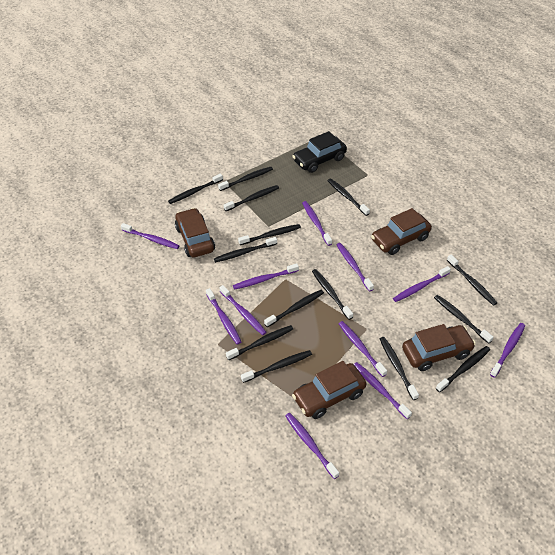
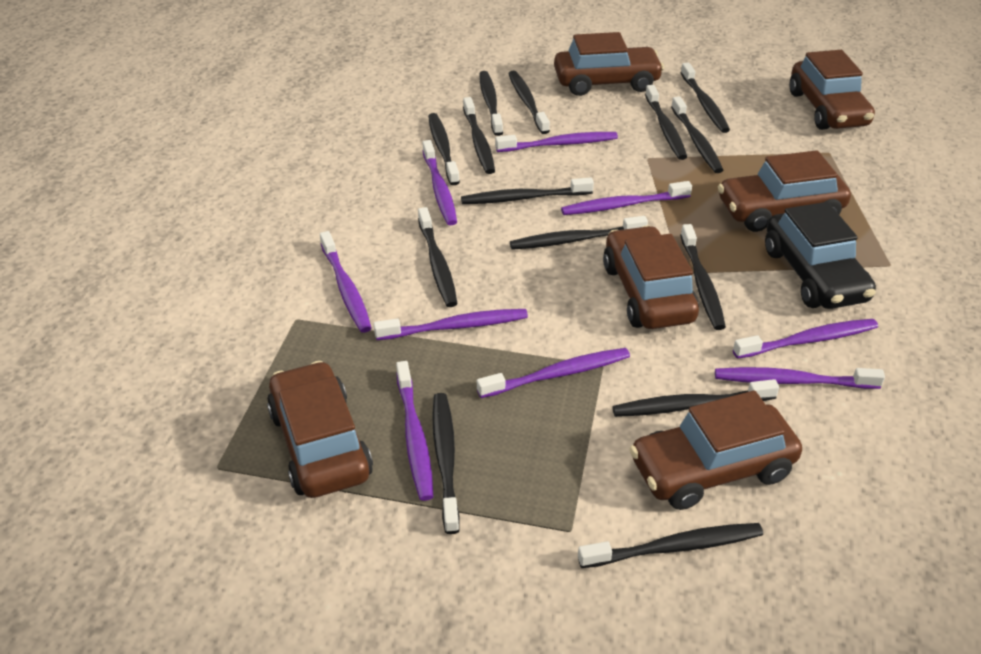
brown car: [175,208,215,257] [292,361,366,419] [371,208,432,255] [402,324,476,371] = 4 -> [267,361,373,498] [554,32,664,96] [603,226,699,329] [629,390,802,510] [718,150,851,232] [789,50,875,130] = 6
purple toothbrush: [121,223,180,249] [206,288,241,345] [219,285,266,335] [233,263,299,290] [285,413,339,479] [302,201,332,246] [337,243,374,292] [338,321,387,377] [354,362,412,419] [393,266,451,302] [490,323,525,378] = 11 -> [320,231,372,333] [374,309,528,340] [396,361,434,501] [422,140,457,225] [477,348,630,398] [495,132,618,152] [561,181,692,215] [715,367,885,389] [733,319,878,359] = 9

